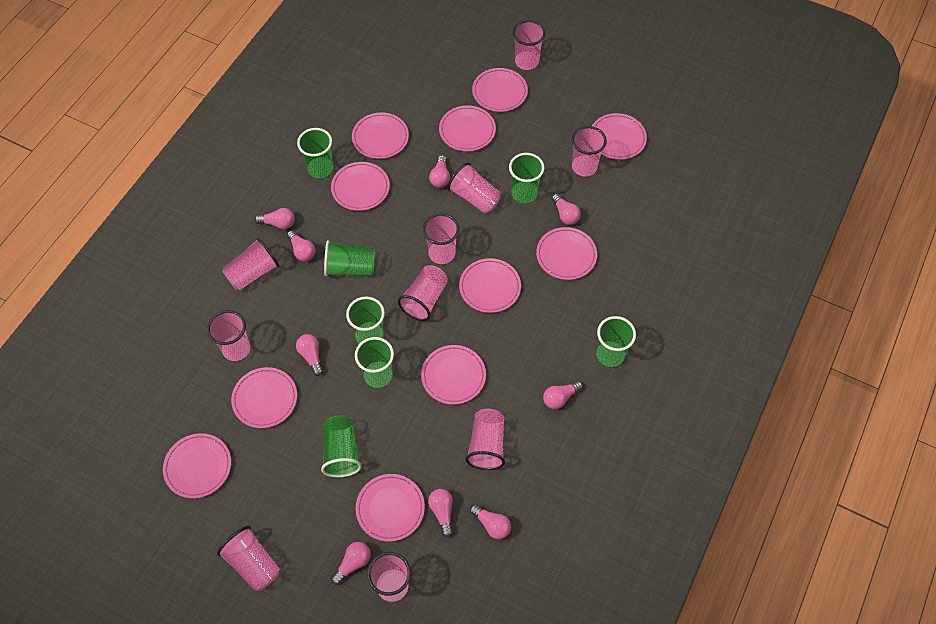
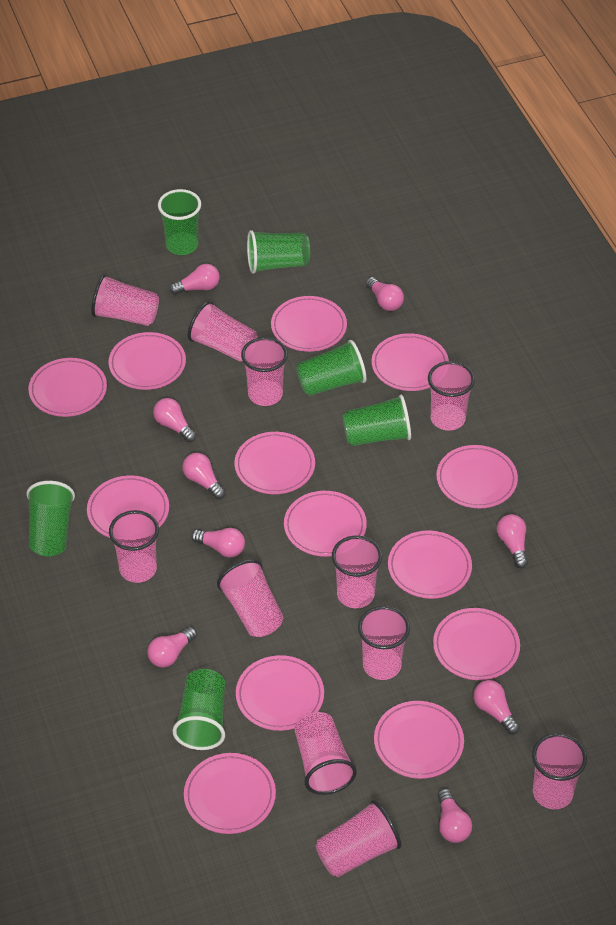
green cup: [297,128,333,178] [321,415,362,477] [324,240,375,276] [346,297,385,344] [355,337,394,388] [509,153,545,203] [596,316,636,367] = 7 -> [26,481,75,557] [158,189,201,255] [173,669,225,750] [247,230,310,274] [296,340,367,396] [342,395,411,446] = 6
pink cup: [207,310,250,361] [217,526,280,591] [222,238,279,290] [367,552,411,602] [398,265,448,321] [423,213,459,264] [447,162,501,213] [465,409,505,470] [513,20,546,70] [572,126,607,177] = 10 -> [91,274,159,326] [109,510,159,583] [188,301,258,362] [217,559,284,637] [241,337,288,406] [295,712,357,795] [316,800,401,877] [332,536,382,608] [358,606,410,680] [428,361,475,431] [532,733,587,809] = 11
pink plate: [163,433,231,498] [231,367,297,428] [331,162,390,211] [352,113,409,159] [356,474,425,542] [421,345,486,405] [439,105,496,151] [459,258,521,313] [472,68,528,112] [536,227,597,280] [592,113,647,160] = 11 -> [29,358,107,417] [87,475,169,538] [108,332,186,390] [184,753,276,834] [235,432,315,494] [236,655,324,731] [271,296,347,352] [284,491,367,557] [372,333,449,391] [374,701,464,779] [388,531,472,599] [433,608,520,680] [436,445,518,508] = 13

